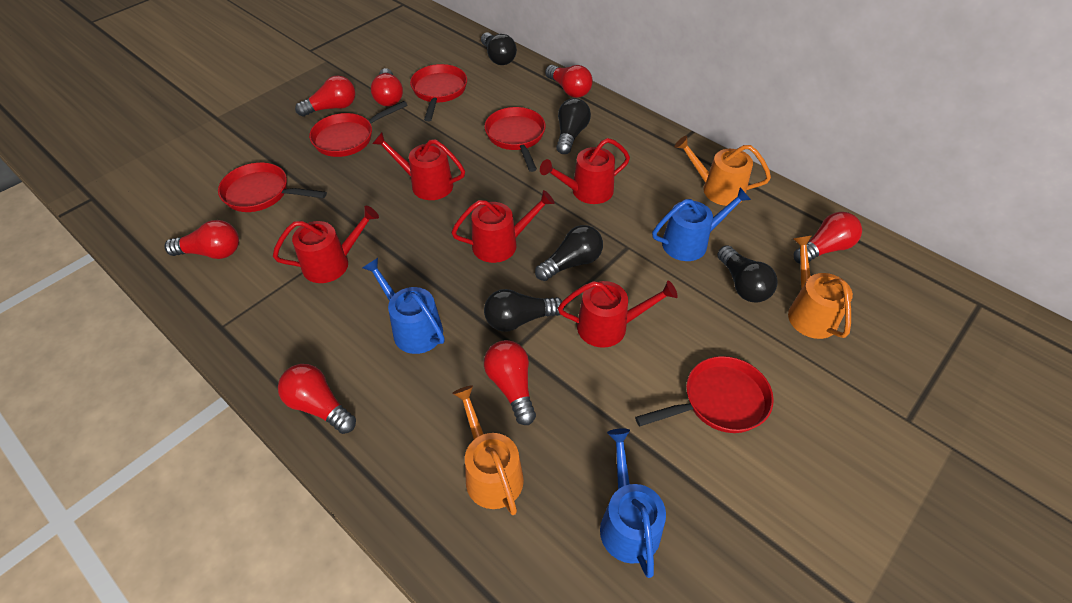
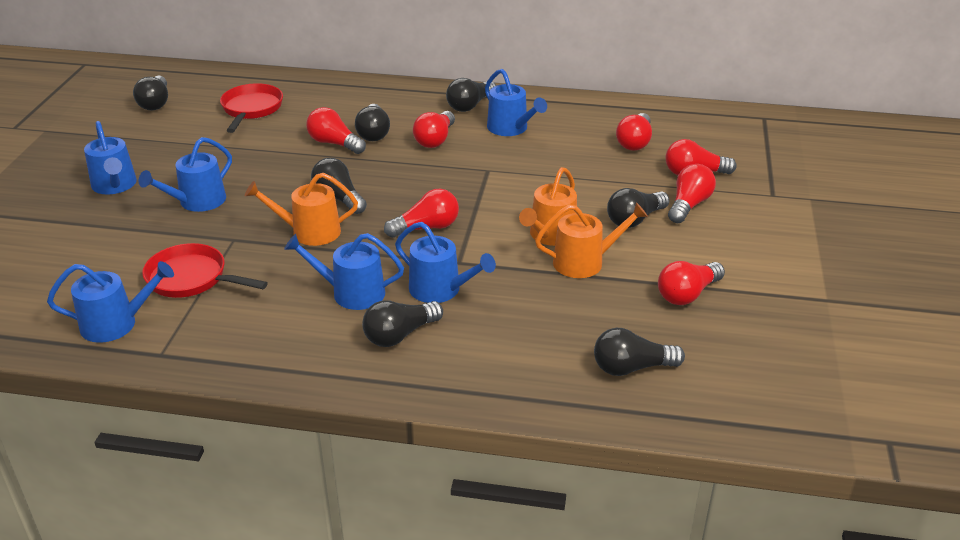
black light bulb: [481,32,517,65] [484,289,564,332] [535,225,603,281] [556,98,591,154] [717,245,777,302] = 5 -> [133,76,168,111] [311,158,367,214] [355,104,390,141] [362,300,443,347] [446,78,496,112] [594,328,685,376] [607,188,669,228] = 7
blue watering can: [363,258,445,354] [600,428,666,578] [652,187,751,261] = 3 -> [47,261,174,343] [84,121,137,195] [138,137,232,212] [284,233,404,310] [395,222,496,303] [485,69,547,136] = 6
red pan: [218,162,327,212] [309,101,408,157] [410,64,467,121] [484,107,546,172] [635,356,774,433] = 5 -> [142,243,268,298] [220,83,283,133] = 2
red watering can: [273,206,379,283] [372,132,465,200] [451,190,555,263] [540,138,630,204] [558,281,678,348] = 5 -> none = 0

